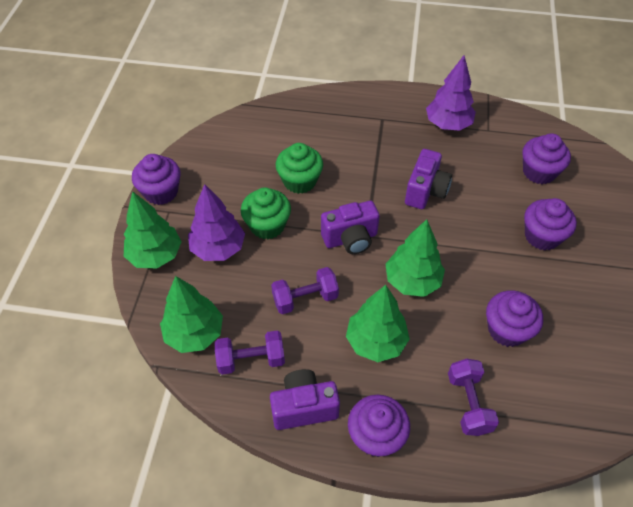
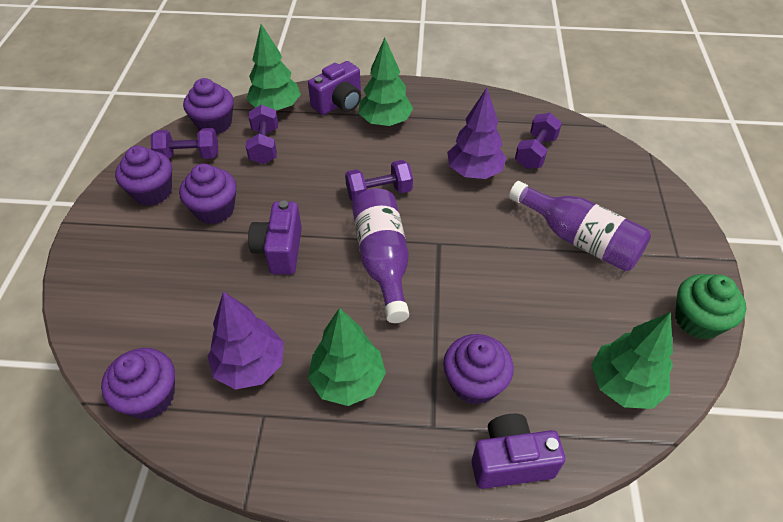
green cupcake: [241,187,291,239] [276,143,323,194] = 2 -> [675,274,746,339] = 1
purple bottle: none = 0 -> [352,188,409,323] [509,181,651,271] = 2
purple dumbbell: [215,330,285,375] [271,267,339,314] [448,359,499,436] = 3 -> [151,128,218,159] [246,105,278,164] [345,160,413,202] [515,113,562,169] = 4

